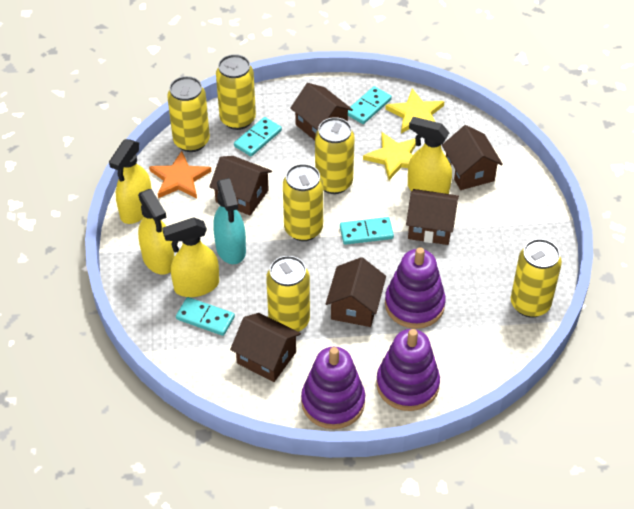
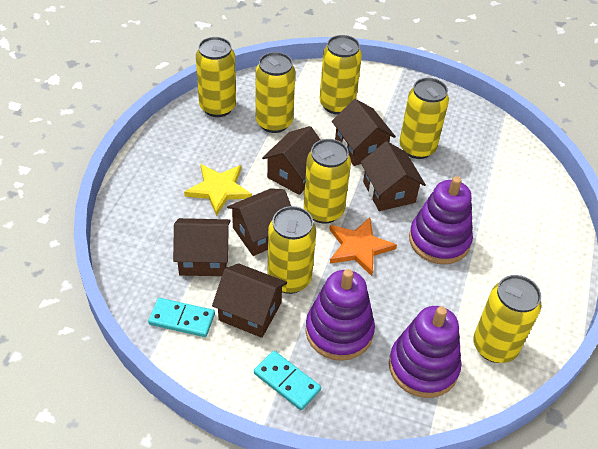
turquoise domino: [176,297,235,336] [234,117,282,156] [340,217,394,245] [348,86,392,124] = 4 -> [148,298,215,337] [254,351,321,410] = 2
turquoise spray bottle: [213,178,246,264] = 1 -> none = 0
yellow can: [167,76,210,152] [216,54,256,130] [266,256,310,332] [283,164,323,241] [315,117,355,194] [511,239,562,318] = 6 -> [196,37,236,117] [256,52,295,133] [267,206,316,294] [304,139,351,224] [320,35,362,115] [400,78,449,159] [473,275,541,363] = 7
yellow spray bottle: [109,139,152,224] [138,189,174,275] [162,217,219,297] [408,117,452,194] = 4 -> none = 0
yellow star: [363,132,416,180] [385,88,445,133] = 2 -> [184,164,252,216] = 1

